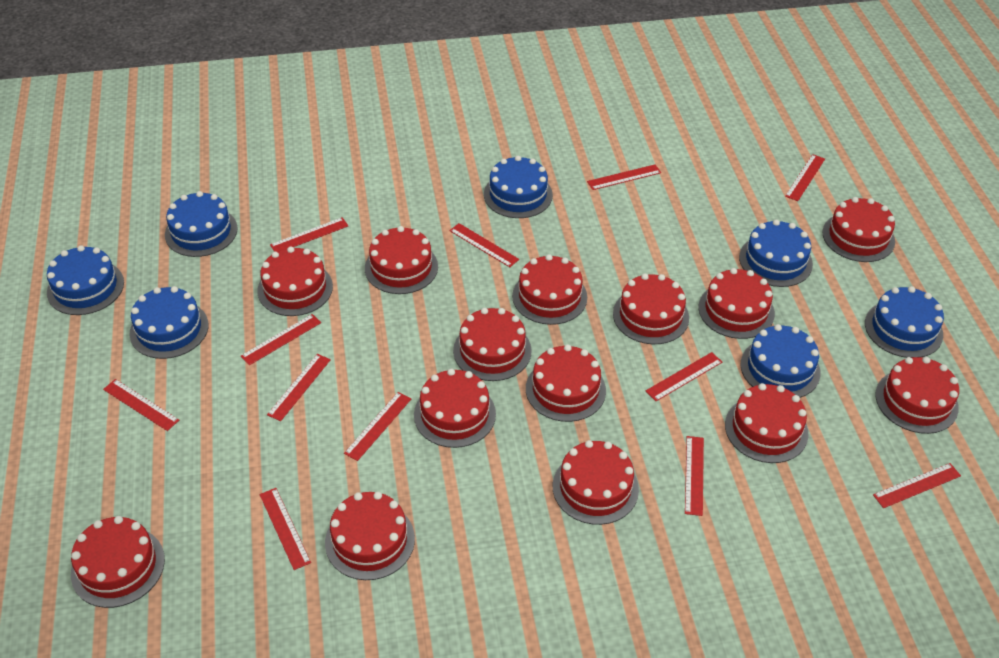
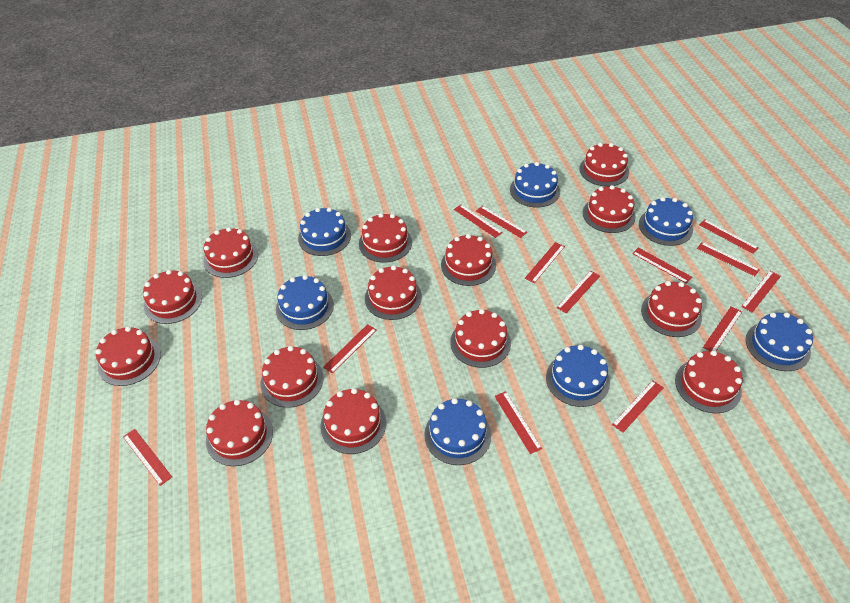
red ruler: [103,379,179,431] [241,314,321,365] [259,488,311,570] [267,354,331,421] [270,217,348,252] [344,392,411,461] [449,223,519,267] [587,164,661,190] [646,352,722,401] [685,436,704,516] [785,154,825,201] [873,463,961,508] = 12 -> [123,429,172,486] [323,324,376,373] [454,205,503,238] [476,206,527,238] [494,391,542,454] [525,242,565,283] [556,271,600,313] [612,380,664,433] [632,248,692,284] [697,242,760,276] [699,219,758,254] [703,306,742,351] [741,271,781,313] = 13

